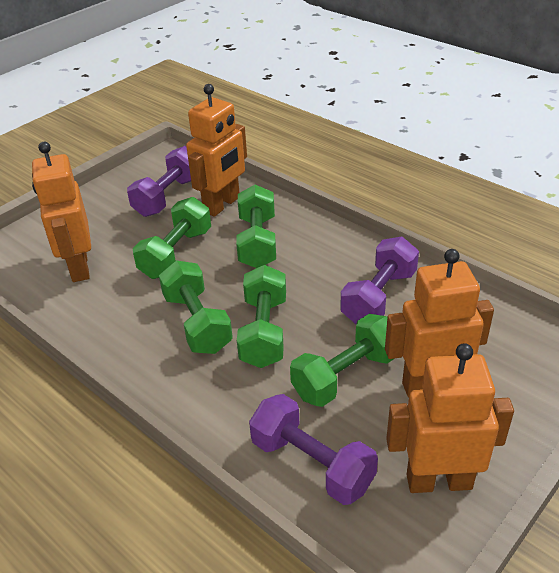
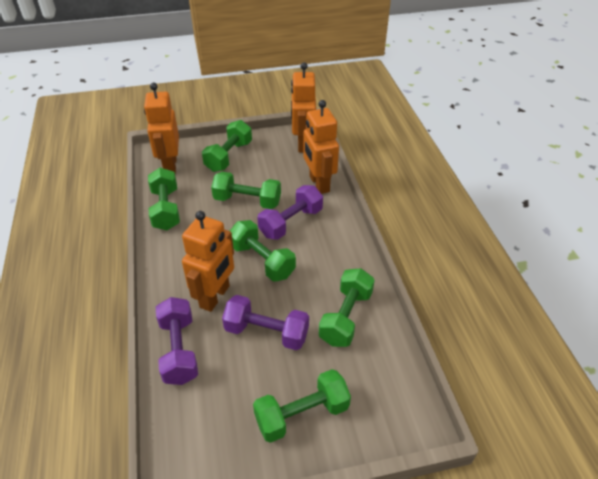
green dumbbell: [133,197,211,279] [159,260,233,354] [236,185,276,268] [237,265,286,368] [290,314,394,407] = 5 -> [148,168,180,230] [202,120,252,172] [211,172,281,209] [230,220,296,282] [253,369,351,443] [319,268,375,347] = 6

